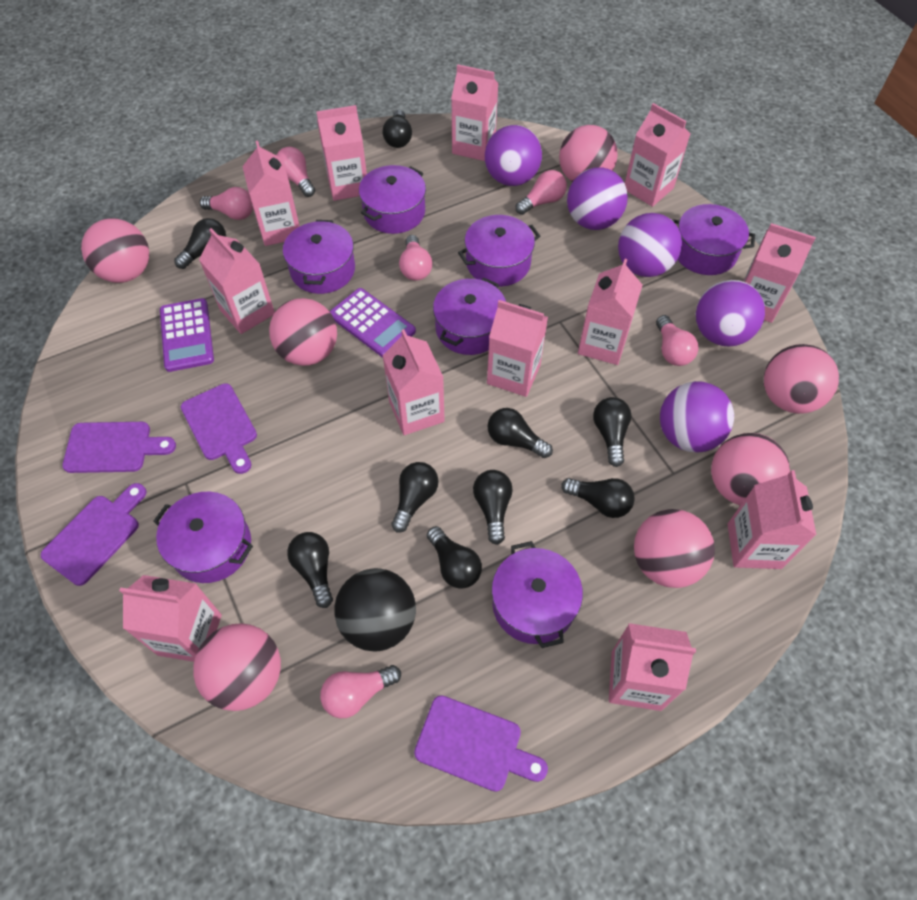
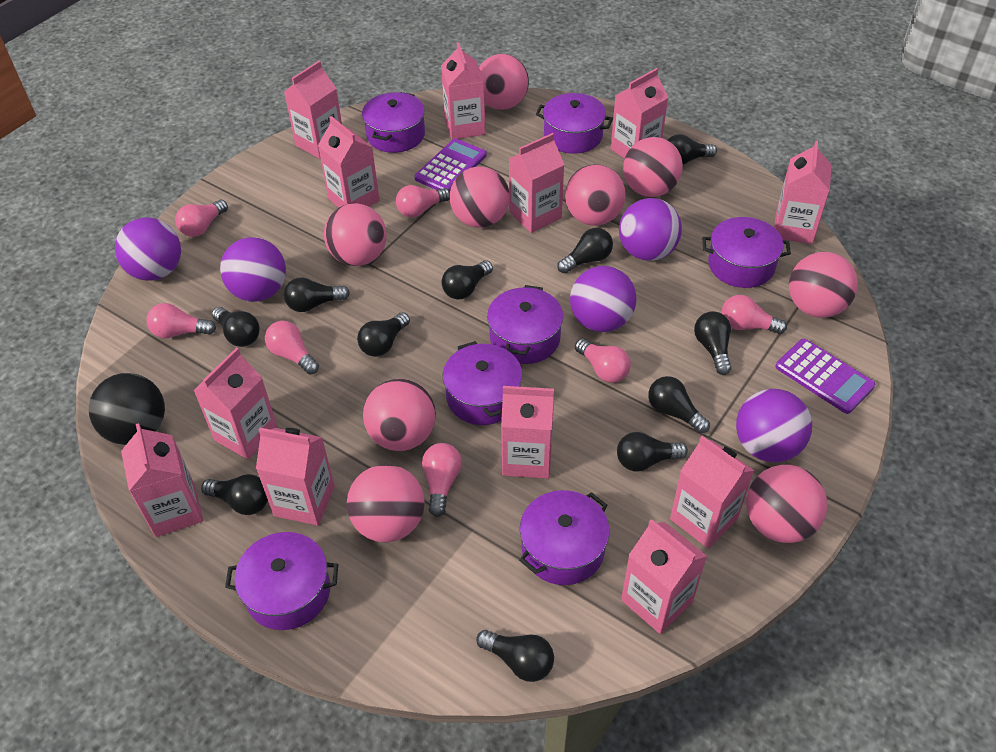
black light bulb: [174,218,226,269] [287,532,333,608] [383,110,412,148] [391,462,438,533] [427,526,482,589] [473,470,513,545] [488,408,553,458] [561,478,635,518] [593,397,631,467] = 9 -> [201,474,268,515] [212,307,260,347] [284,277,350,312] [357,312,410,357] [441,260,493,299] [476,630,554,682] [557,228,613,274] [617,432,688,471] [648,376,710,433] [668,134,717,165] [694,311,731,375] = 11
pink ball: [81,219,149,283] [193,623,281,711] [269,298,337,366] [559,125,618,182] [634,509,715,588] [711,433,790,505] [764,344,839,414] = 7 -> [324,203,387,266] [347,464,425,542] [363,379,436,451] [450,167,510,228] [479,54,529,110] [565,164,626,226] [623,137,683,197] [746,465,827,543] [789,252,858,318] = 9
pink light bulb: [200,187,253,220] [277,147,315,197] [320,665,401,718] [399,235,432,280] [515,170,567,215] [656,315,699,366] = 6 -> [146,303,216,338] [175,200,228,237] [265,321,319,375] [396,185,450,217] [422,443,462,517] [575,339,631,383] [722,295,787,334] = 7
purple cutting board: [41,483,147,586] [62,422,176,473] [181,383,257,474] [414,695,548,792] = 4 -> none = 0

